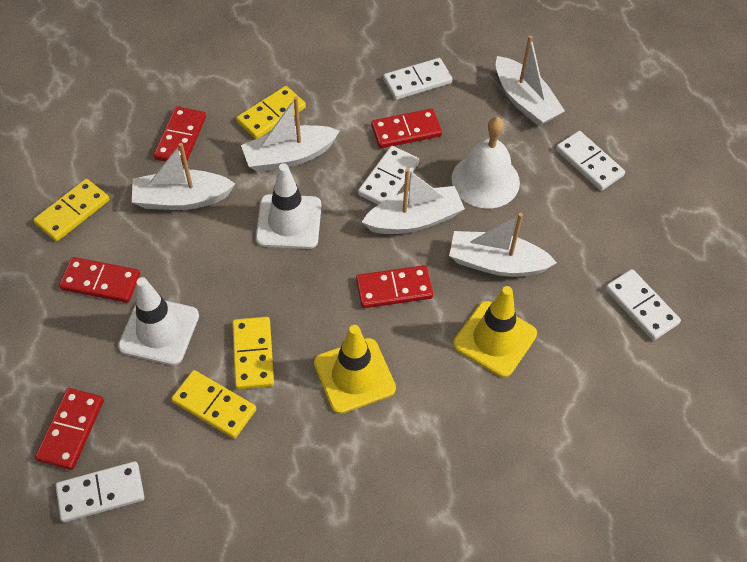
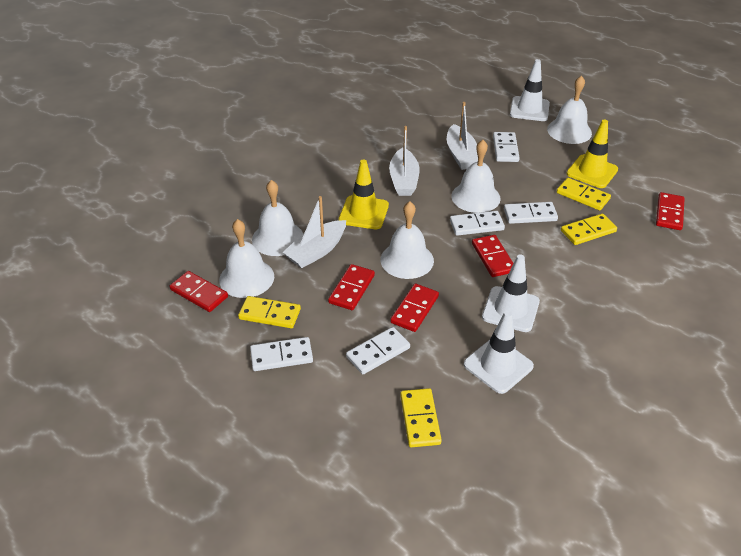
white bell: [452,117,520,209] = 1 -> [219,219,274,298] [252,180,303,256] [380,201,434,279] [451,140,501,213] [547,75,592,144] = 5
white boat: [132,143,235,210] [241,97,339,172] [362,168,465,234] [449,213,557,277] [496,36,565,126] = 5 -> [282,196,346,268] [389,126,420,196] [447,102,478,170] = 3
white traffic cone: [118,277,199,365] [256,163,321,249] = 2 -> [464,310,534,394] [482,254,540,332] [510,59,550,121] = 3

